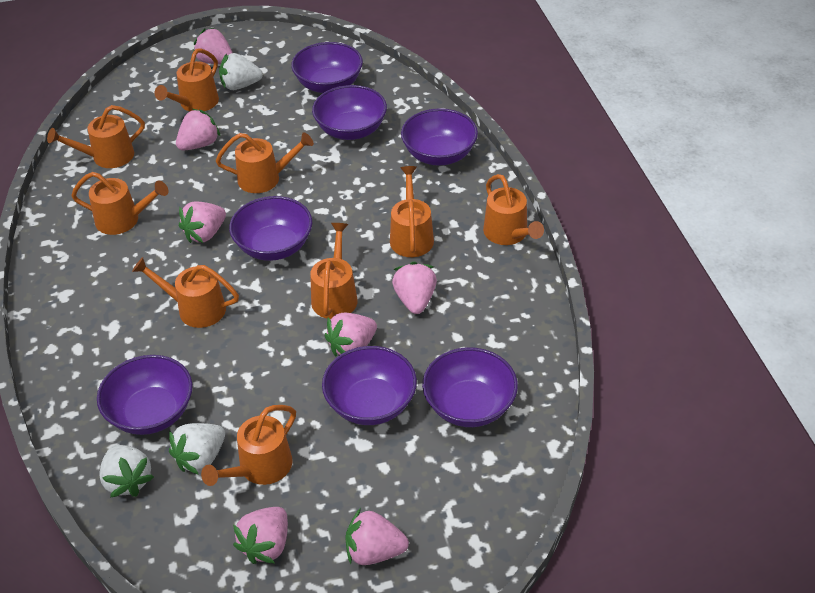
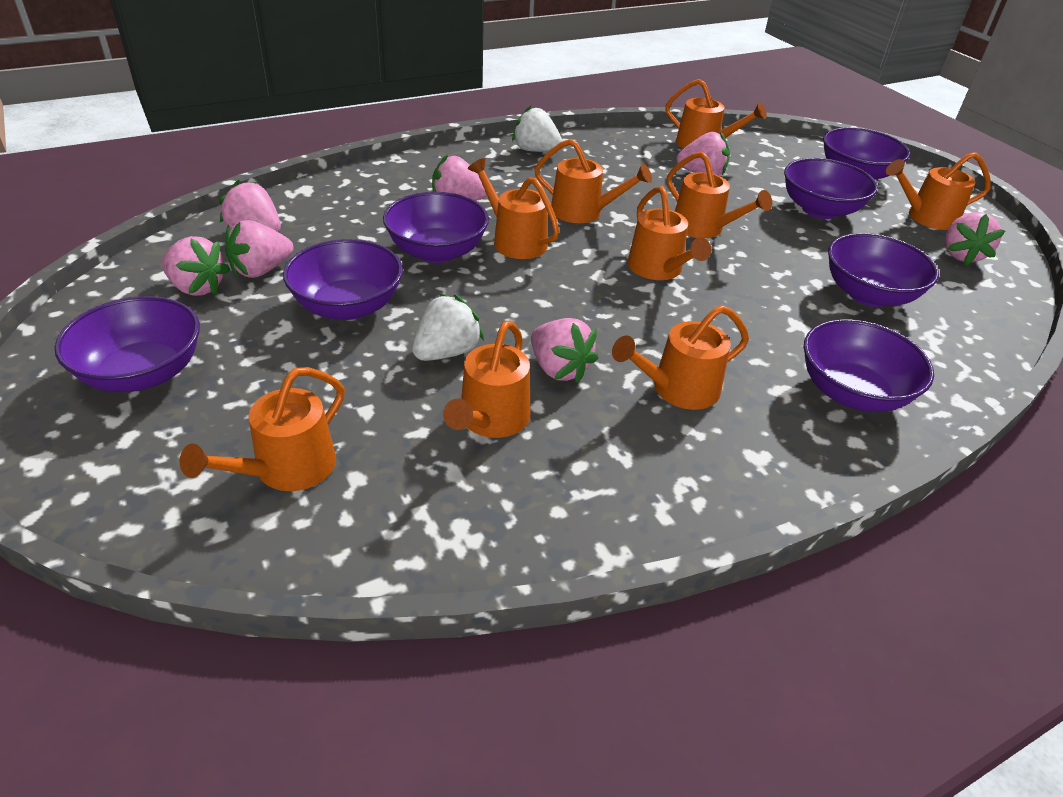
white strawberry: [99,445,154,497] [169,423,225,475] [219,53,263,90] = 3 -> [412,294,484,361] [512,105,563,152] = 2

